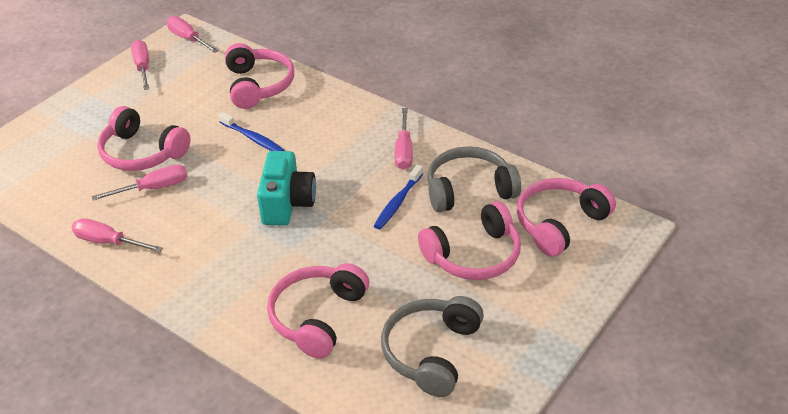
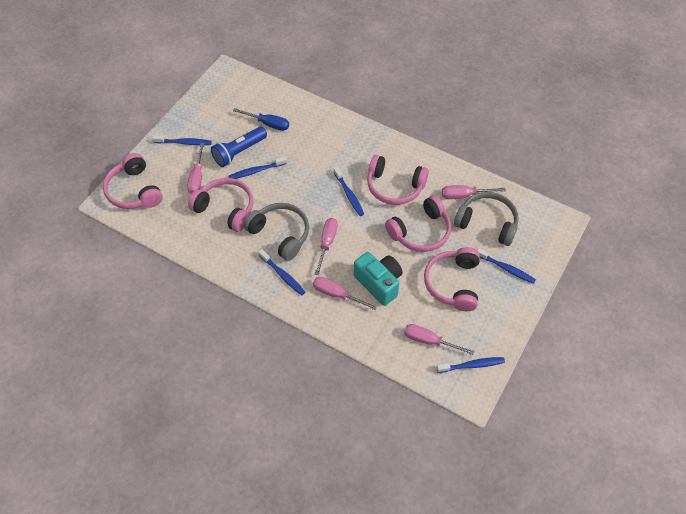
blue flashlight: none = 0 -> [211,127,267,167] = 1
blue screwdriver: none = 0 -> [233,108,289,131] = 1
blue toothbrush: [219,112,285,151] [374,164,423,229] = 2 -> [152,135,212,145] [229,156,287,179] [258,249,305,296] [334,167,364,216] [436,357,505,373] [477,248,536,284] = 6

